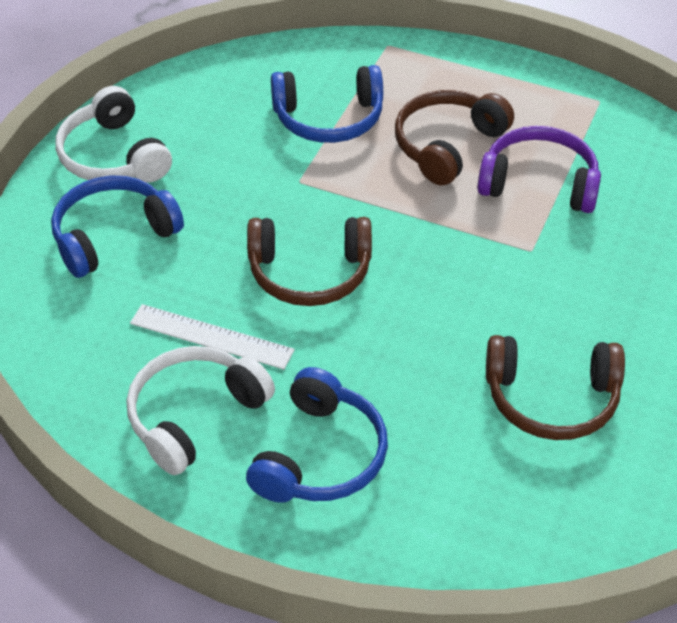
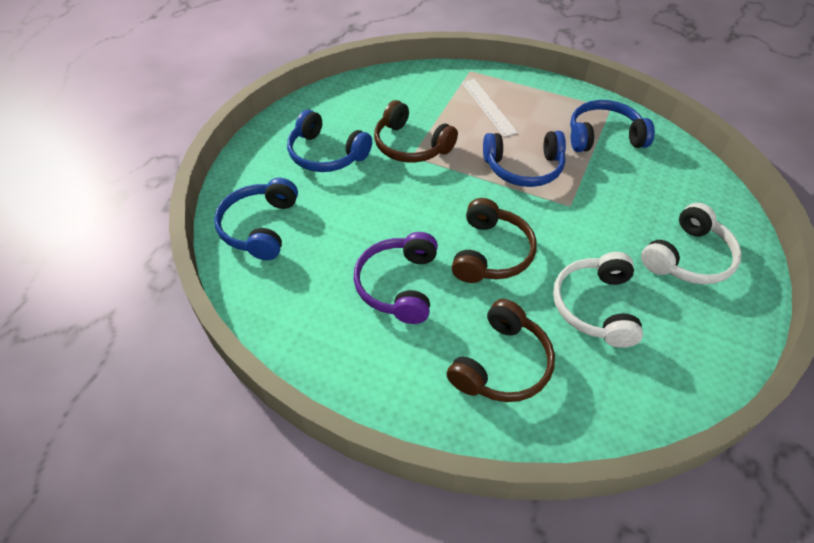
blue headphones: [51,175,184,278] [246,367,388,503] [271,65,383,143] = 3 -> [214,178,298,260] [287,110,372,172] [483,131,566,187] [570,100,655,152] = 4

